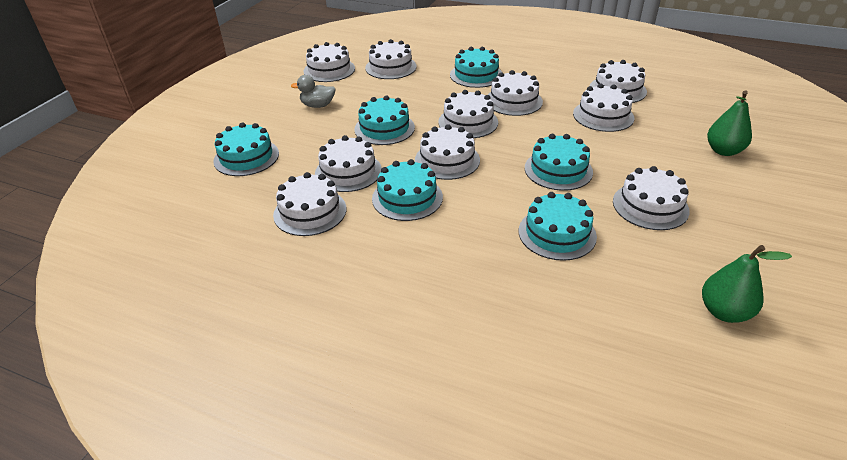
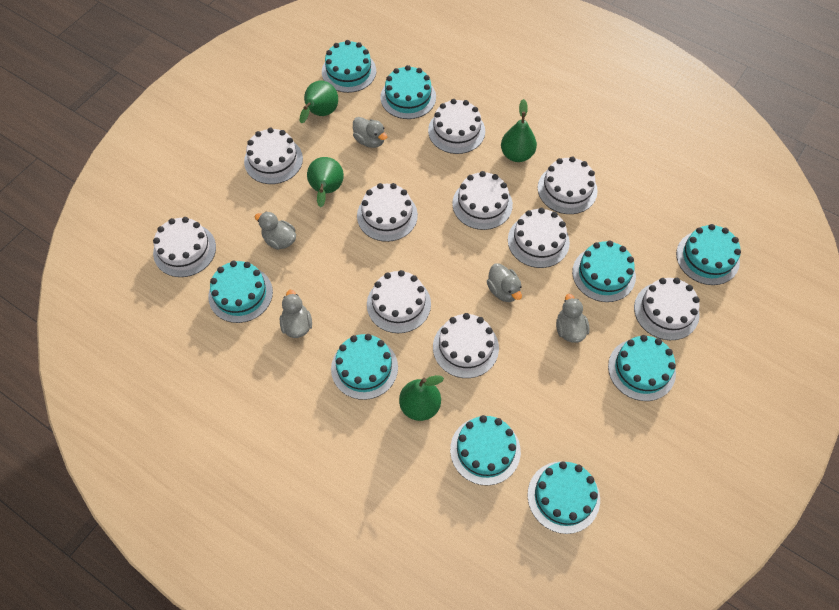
green pear: [702,245,792,323] [707,91,752,156] = 2 -> [300,81,338,123] [307,157,344,208] [399,375,444,421] [501,99,537,162] = 4
grey duck: [291,75,336,108] = 1 -> [255,212,296,250] [280,290,312,338] [353,117,387,148] [487,263,522,302] [556,294,590,343] = 5
turquoise cake: [213,122,279,176] [354,95,415,145] [372,159,443,221] [450,47,502,88] [519,192,597,261] [525,134,593,191] = 6 -> [208,261,273,323] [322,40,376,93] [331,334,398,400] [380,65,436,119] [450,415,521,486] [528,461,600,534] [572,240,636,302] [608,335,676,401] [676,224,741,285] = 9

